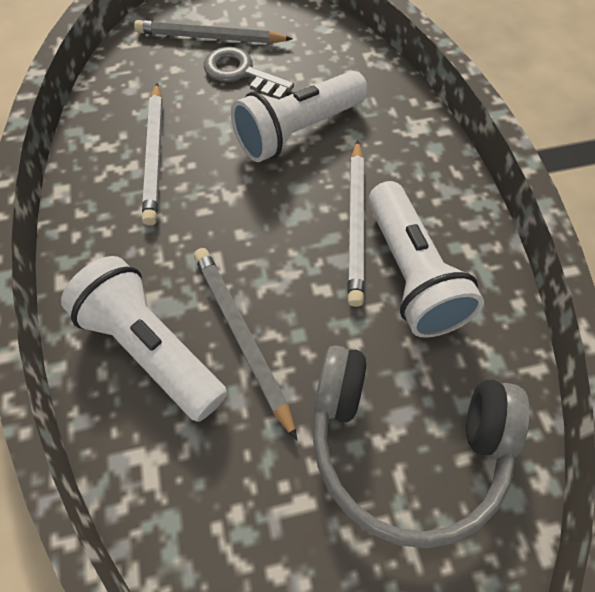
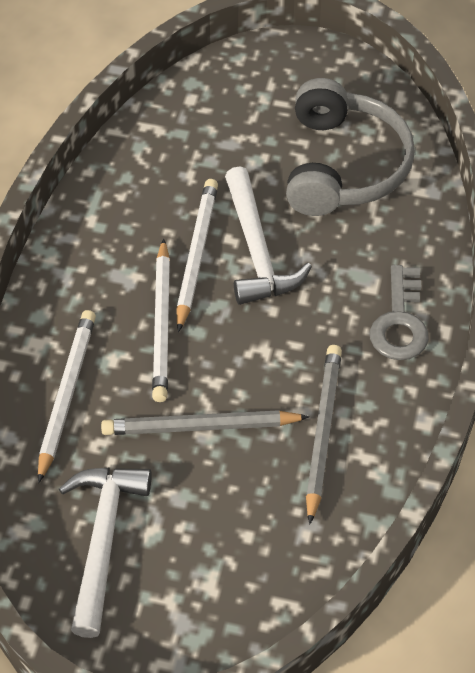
white flashlight: [61,256,227,422] [231,71,368,162] [368,181,484,338] = 3 -> none = 0
white hammer: none = 0 -> [59,468,152,638] [225,166,312,305] = 2
white pencil: [142,83,163,226] [347,140,364,307] = 2 -> [38,310,96,483] [152,238,170,402] [176,179,218,332] = 3

